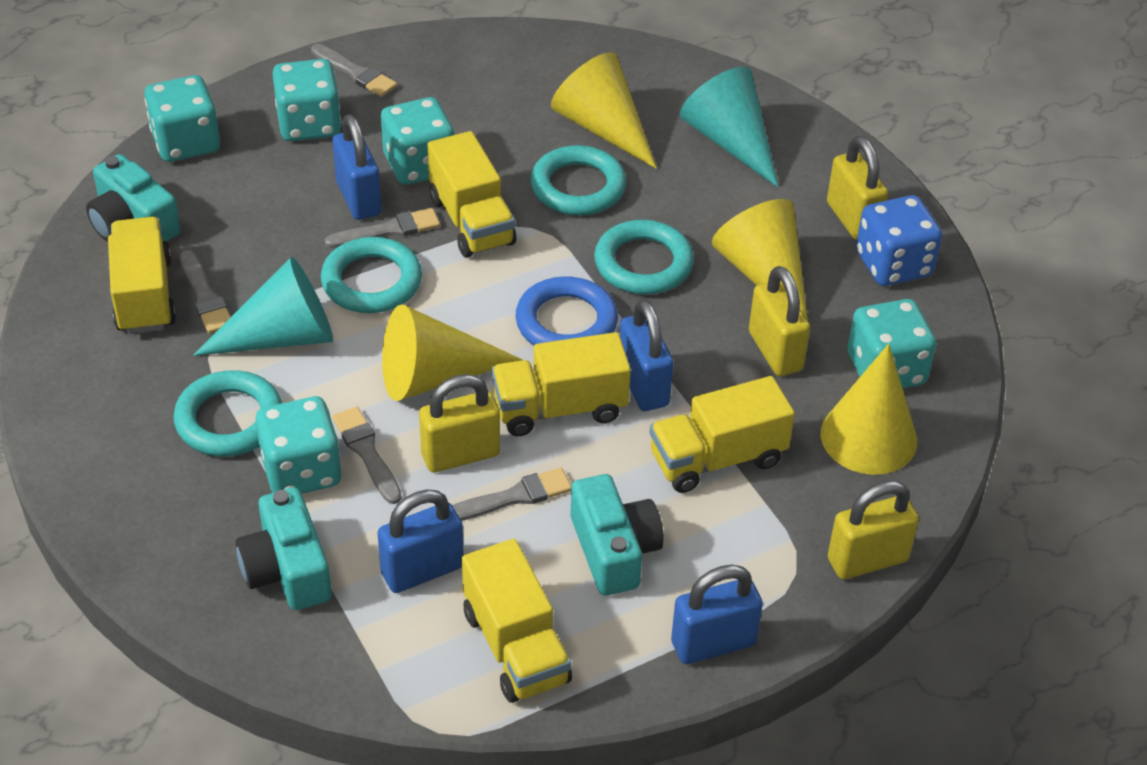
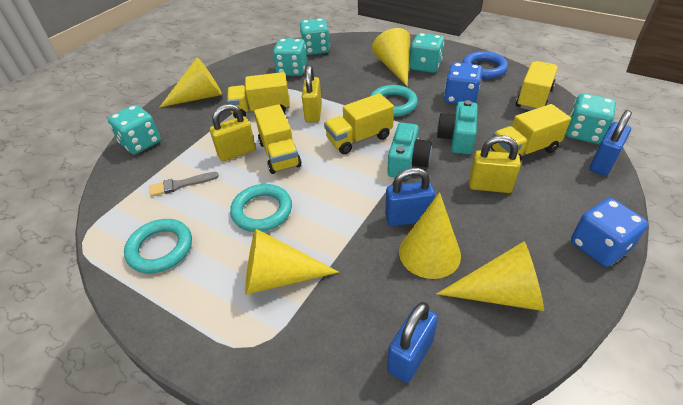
blue dice: [856,195,942,286] = 1 -> [444,62,482,104] [571,198,648,267] = 2
blue padlock: [332,114,382,220] [377,489,464,593] [619,299,674,411] [671,565,763,664] = 4 -> [385,168,435,226] [387,302,438,383] [590,110,632,176] = 3
grey brush: [180,250,230,334] [311,44,397,97] [325,208,440,248] [332,407,402,504] [452,468,572,521] = 5 -> [149,172,219,197] = 1
turquoise camera: [86,154,181,242] [236,487,332,610] [571,474,664,596] = 3 -> [387,122,432,179] [437,100,478,154] = 2
turquoise cone: [193,257,333,356] [680,67,779,188] = 2 -> none = 0
turquoise ring: [173,370,282,456] [321,237,422,313] [531,145,626,215] [594,220,694,294] = 4 -> [124,219,192,273] [230,184,292,232] [370,85,418,117] = 3
yellow cone: [382,304,523,401] [551,52,657,169] [712,199,808,320] [821,344,917,475] = 4 -> [160,57,222,107] [245,229,339,295] [372,28,410,87] [399,192,461,279] [437,241,544,311] = 5
yellow padlock: [419,374,500,473] [749,266,810,376] [827,136,888,241] [828,480,919,579] = 4 -> [210,104,256,161] [302,65,322,122] [469,135,521,193] = 3

